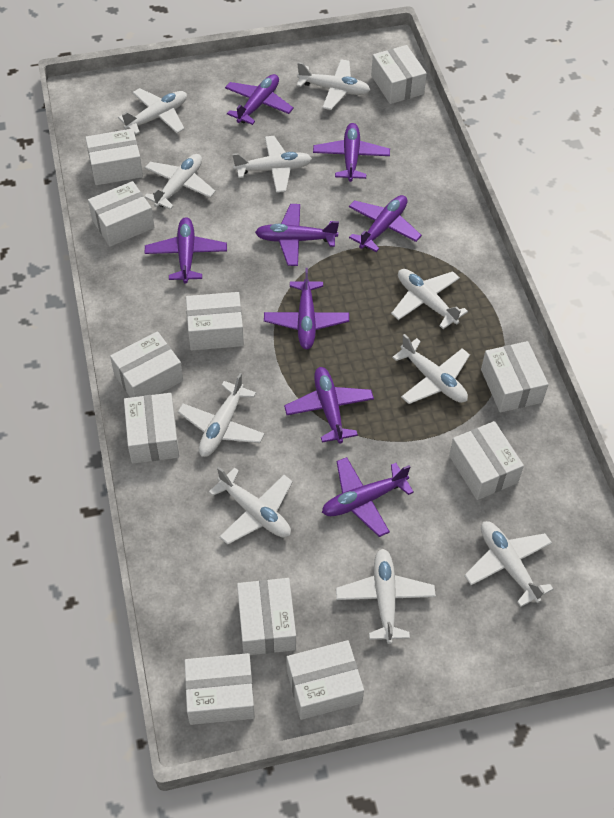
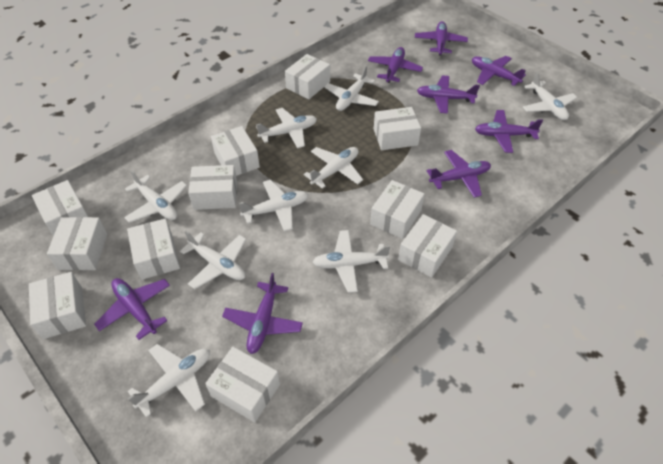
white plane: [118,88,187,134] [144,154,216,210] [178,373,265,457] [209,467,293,545] [232,136,312,193] [296,59,370,110] [336,549,436,644] [391,269,468,329] [392,334,470,404] [464,521,553,607] = 10 -> [124,170,187,223] [127,344,210,418] [180,230,246,289] [238,180,308,232] [256,108,317,148] [304,147,363,189] [313,230,390,293] [324,66,379,111] [523,72,577,120] = 9

